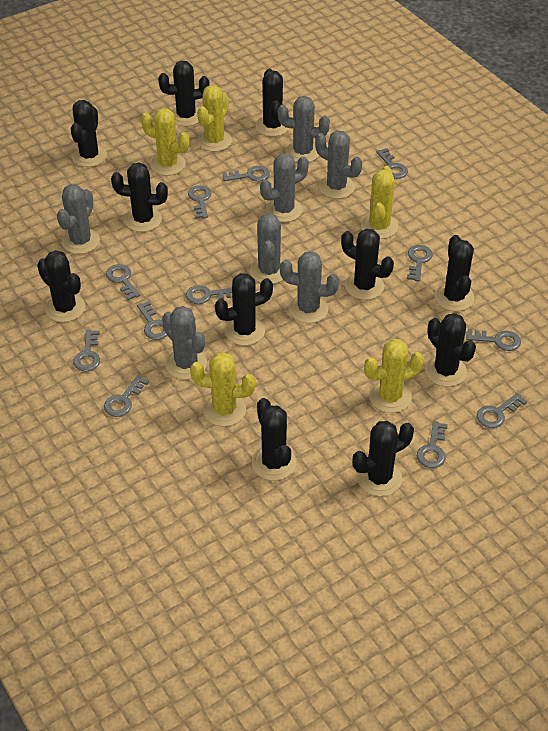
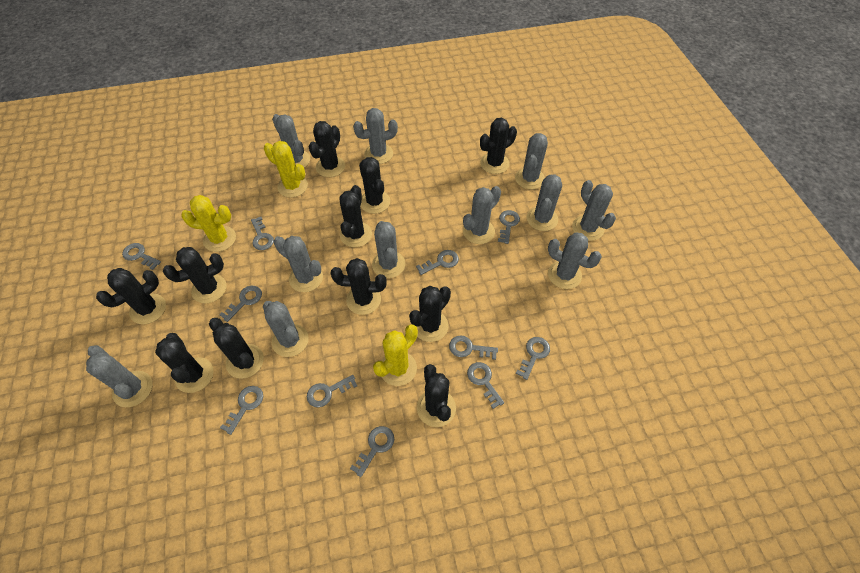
grey cactus: [57,184,100,254] [162,306,207,379] [250,213,283,284] [260,153,309,222] [278,96,330,162] [280,251,339,323] [315,130,362,199] = 7 -> [86,345,152,407] [263,301,309,357] [272,114,310,168] [274,236,323,292] [353,108,398,164] [372,221,405,278] [463,186,501,244] [515,133,548,189] [527,174,562,231] [548,232,602,289] [572,180,616,241] = 11
grey key: [73,330,100,372] [104,375,149,417] [106,264,140,300] [137,301,167,340] [186,285,232,304] [188,185,212,219] [223,166,270,181] [376,148,408,179] [407,245,433,281] [417,421,448,468] [466,329,521,351] [477,393,527,428] = 12 -> [122,243,161,270] [219,286,262,322] [220,386,263,435] [251,217,274,250] [307,375,357,407] [350,426,394,477] [416,250,459,275] [449,336,498,360] [467,362,504,409] [498,210,520,244] [516,337,550,380] = 11
yellow cactus: [141,108,190,176] [190,352,255,426] [197,85,232,152] [361,166,398,239] [364,339,424,413] = 5 -> [181,195,236,252] [264,141,308,198] [373,324,418,386] = 3

